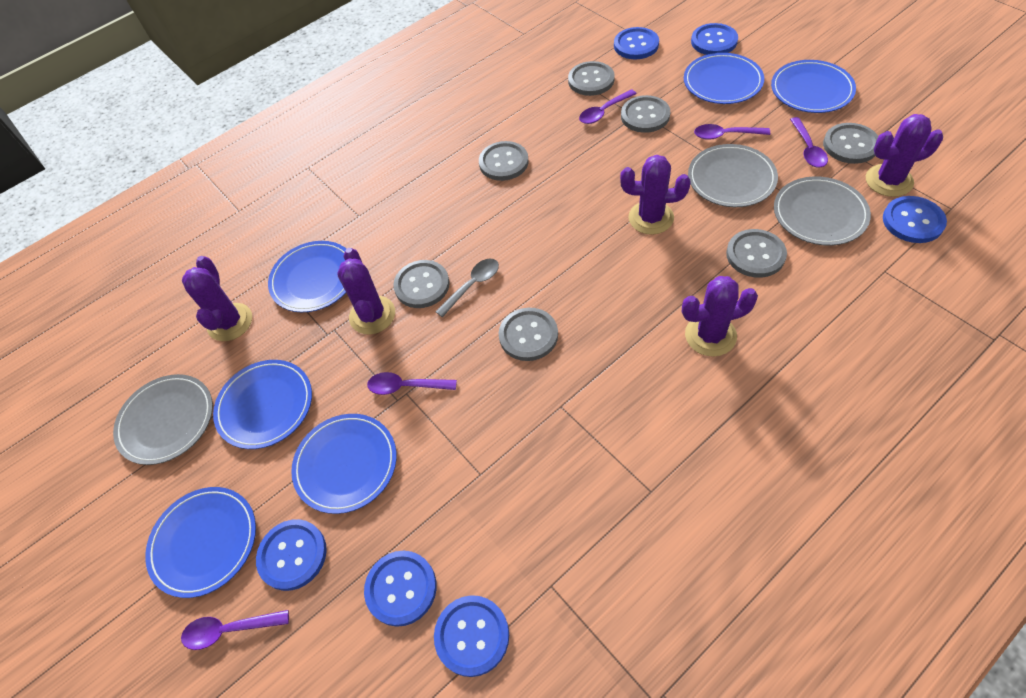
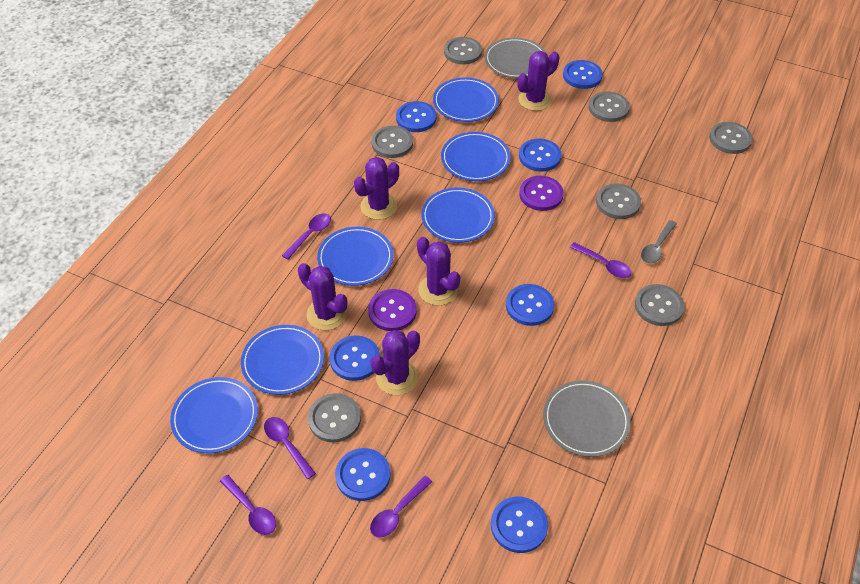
blue button: [256,519,327,591] [364,551,437,627] [434,595,509,677] [614,27,659,59] [691,23,738,55] [883,196,947,243] = 6 -> [330,335,380,381] [335,448,390,501] [396,101,437,132] [491,497,548,553] [506,284,554,326] [519,138,562,172] [563,60,603,89] = 7
grey plate: [113,374,213,465] [688,144,778,207] [774,176,871,246] = 3 -> [485,37,547,78] [543,380,631,457] = 2
purple button: none = 0 -> [368,289,417,331] [519,176,564,211] = 2

